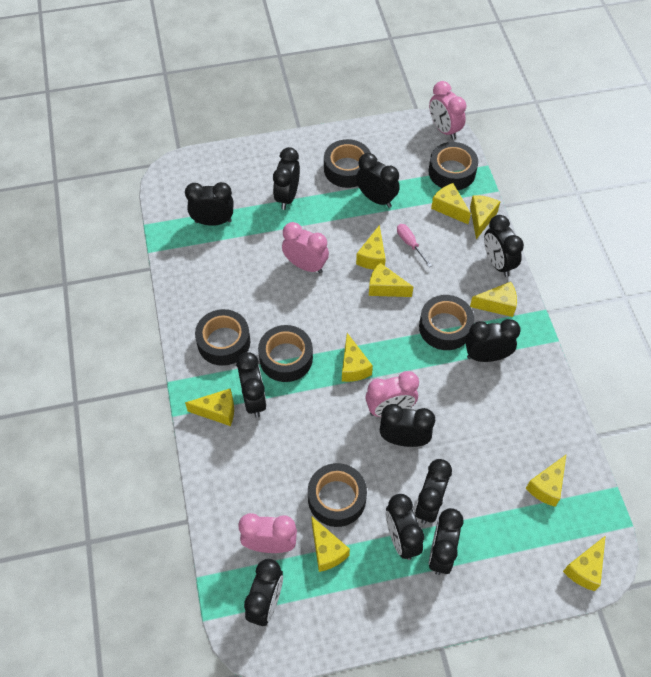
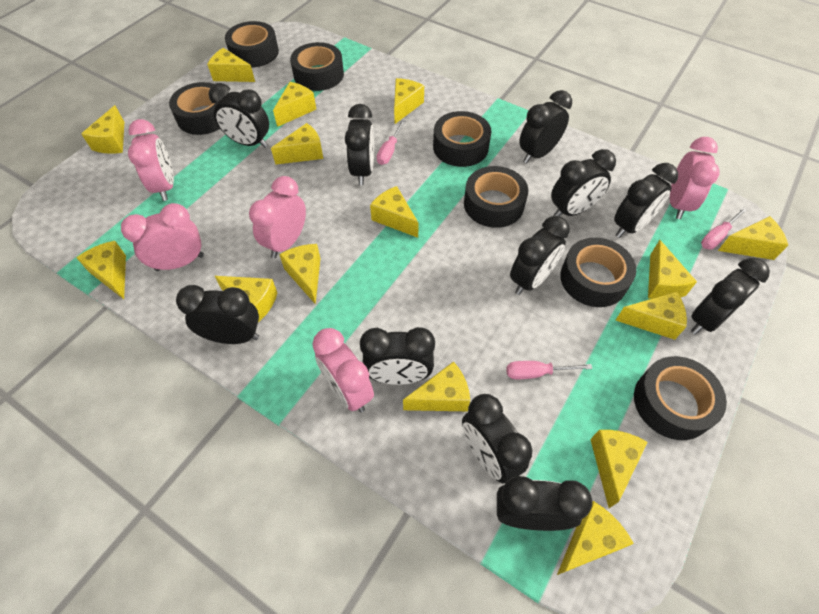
black tape: [195,309,250,366] [258,325,313,382] [308,463,367,527] [324,139,371,188] [419,295,474,350] [428,142,478,190] = 6 -> [169,82,220,135] [225,21,279,67] [290,42,344,91] [433,111,491,167] [464,166,528,228] [560,238,636,307] [634,356,727,440] = 7
pink clock: [238,513,297,553] [282,222,329,273] [366,371,419,417] [429,81,467,140] = 4 -> [121,203,204,271] [128,119,174,201] [249,176,306,258] [312,328,374,413] [670,137,719,219] = 5
pink screwdriver: [397,224,432,267] = 1 -> [377,120,405,165] [506,361,592,379] [701,207,747,250] = 3
yellow cheese: [185,388,234,426] [311,516,350,572] [342,333,373,382] [356,225,386,270] [369,263,413,297] [431,183,471,224] [470,195,500,239] [470,282,517,317] [526,455,566,507] [563,535,606,591] = 10 -> [76,241,126,299] [81,105,124,154] [207,48,255,82] [215,276,277,322] [271,123,323,165] [273,82,316,127] [279,244,320,305] [370,186,419,238] [394,78,424,124] [403,361,470,411] [557,501,634,575] [590,430,648,508] [616,292,687,340] [648,240,697,299] [718,216,788,260] = 15

